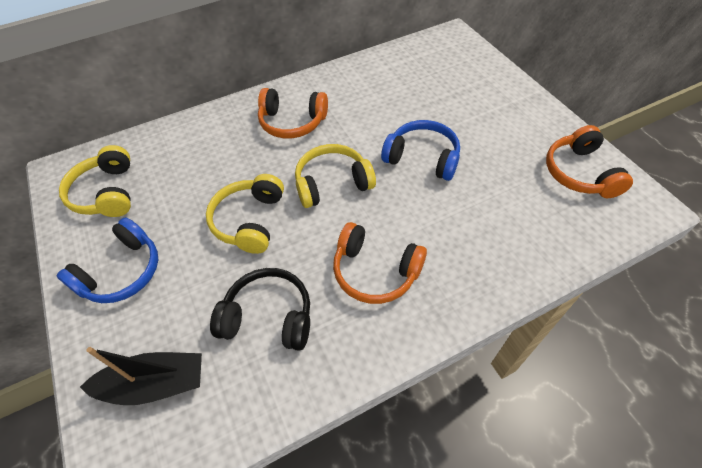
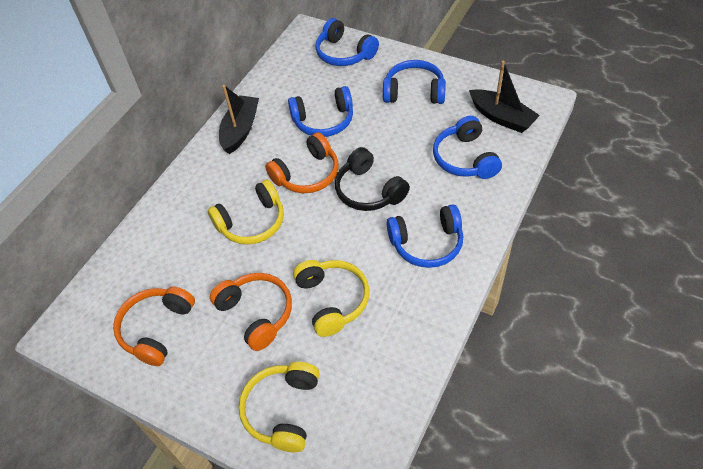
black boat: [80,347,202,405] = 1 -> [219,85,259,154] [469,61,540,133] = 2
blue headphones: [56,217,158,303] [381,120,460,181] = 2 -> [288,86,353,137] [315,18,379,66] [383,60,446,104] [387,204,463,268] [433,116,502,179] = 5

